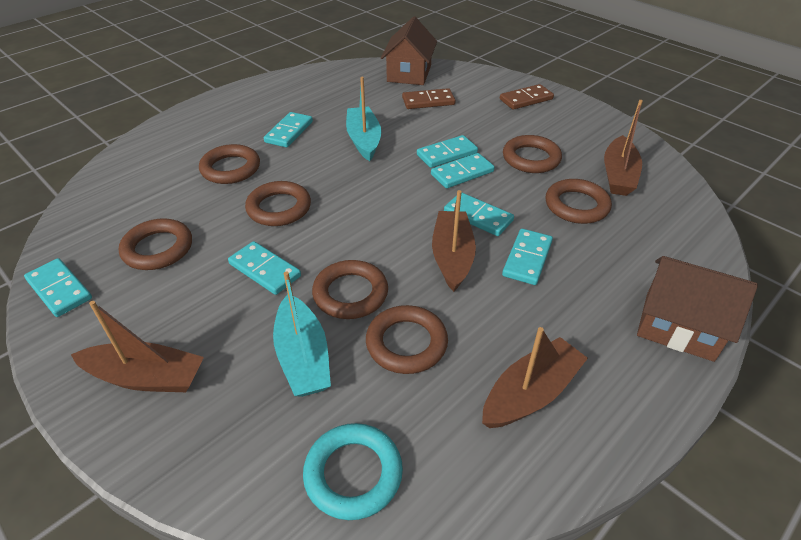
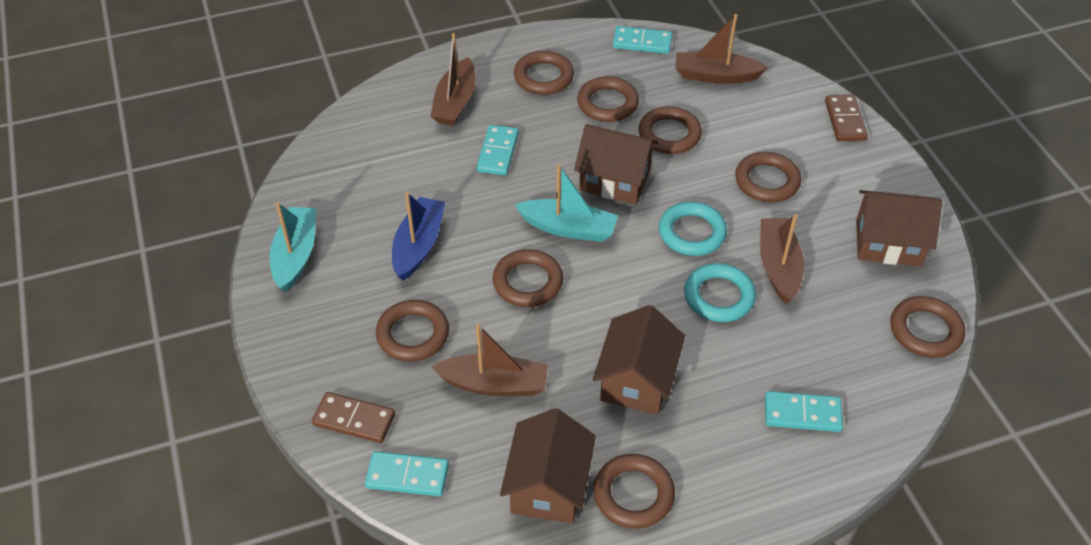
blue boat: none = 0 -> [392,192,445,281] = 1
brown house: [381,17,437,85] [637,256,758,362] = 2 -> [500,408,596,524] [574,124,658,205] [593,305,685,415] [856,190,942,267] = 4
brown ring: [119,218,192,270] [199,144,260,184] [245,181,311,226] [312,260,388,319] [366,305,448,374] [503,135,562,173] [546,179,612,224] = 7 -> [376,300,449,362] [493,249,563,307] [514,51,574,95] [577,76,639,122] [593,454,675,529] [638,106,702,154] [735,152,801,202] [890,296,965,358] = 8
turquoise domino: [24,258,92,317] [228,241,301,295] [264,112,313,148] [417,135,478,168] [431,153,495,188] [444,192,514,236] [502,229,553,285] = 7 -> [365,451,449,497] [476,125,519,175] [613,26,672,54] [765,391,843,432] = 4
turquoise ring: [303,423,403,520] = 1 -> [659,202,727,256] [684,263,756,322] = 2

